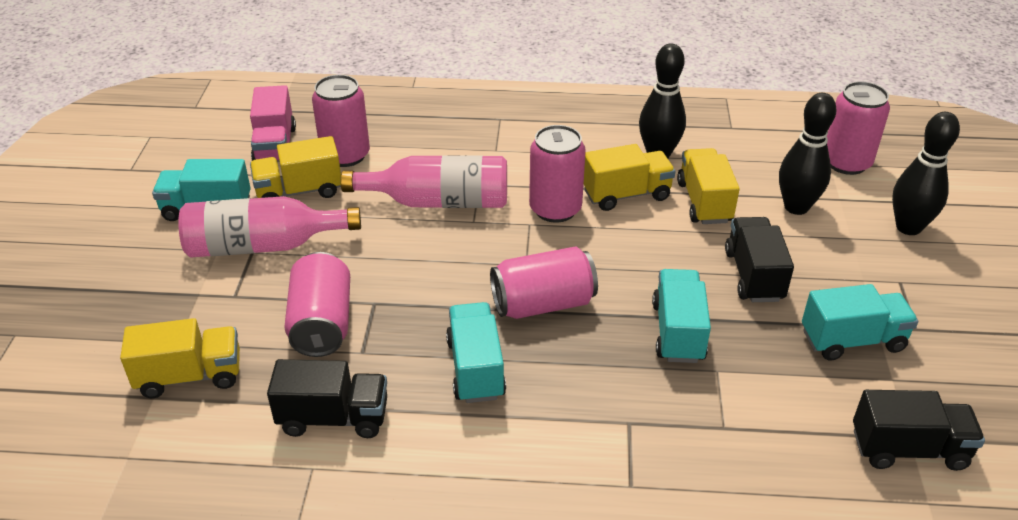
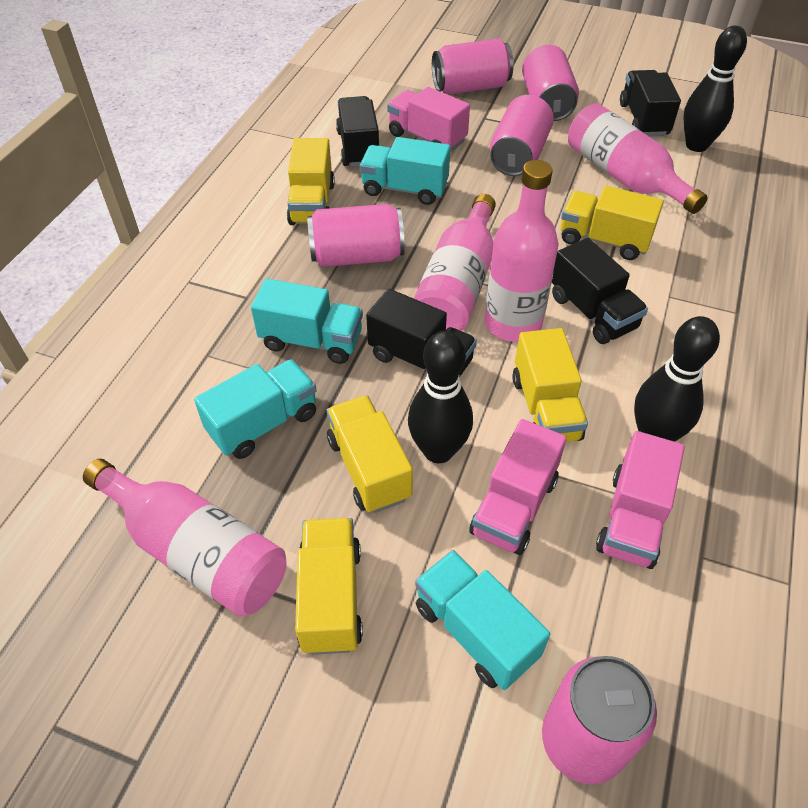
black truck: [267,359,387,438] [725,217,794,302] [853,390,985,471] = 3 -> [336,96,379,167] [366,289,477,376] [552,238,648,344] [620,70,681,136] = 4
pink bottle: [178,196,361,258] [340,155,507,208] = 2 -> [83,459,286,617] [413,194,496,331] [485,160,559,342] [568,103,708,214] = 4
pink truck: [250,85,296,162] = 1 -> [387,87,470,152] [469,419,567,555] [596,431,685,569] = 3
yellow truck: [120,318,240,398] [250,136,341,198] [584,144,676,211] [677,148,740,224] = 4 -> [287,138,335,225] [295,518,363,655] [327,395,413,513] [512,328,588,442] [561,186,664,260] = 5

